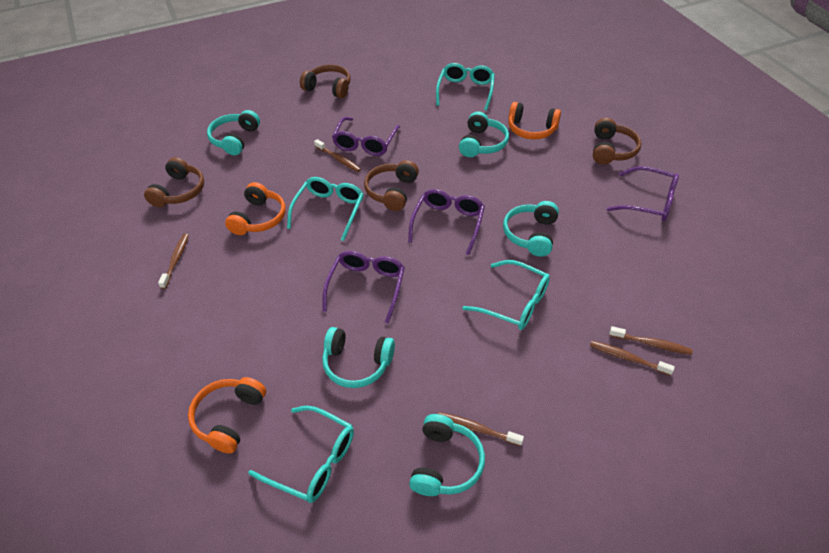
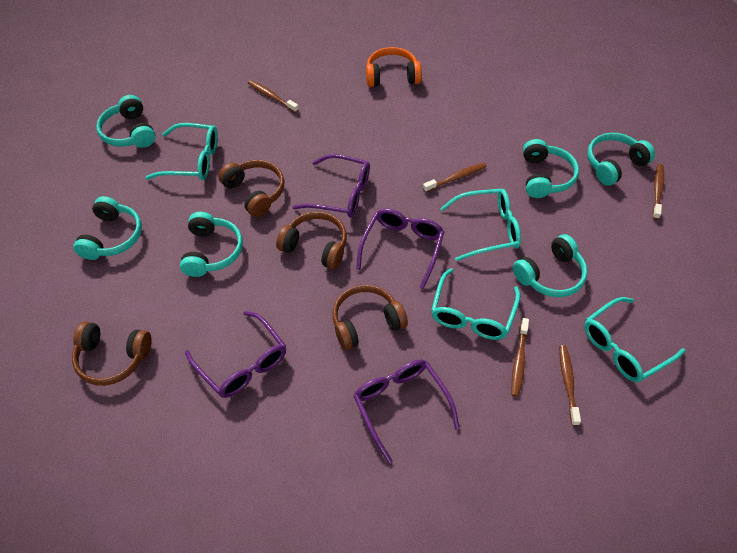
orange headphones: [188,377,266,454] [225,182,286,235] [508,102,561,140] = 3 -> [366,47,422,87] = 1
turquoise headphones: [207,110,260,155] [322,327,395,388] [409,414,485,496] [459,111,509,157] [503,201,559,257] = 5 -> [73,196,142,260] [96,95,156,148] [180,212,243,277] [513,234,588,297] [523,139,579,198] [587,133,655,186] = 6

